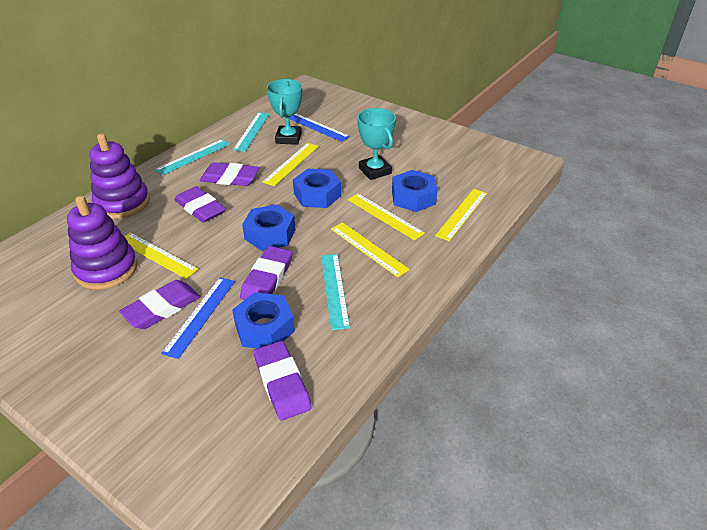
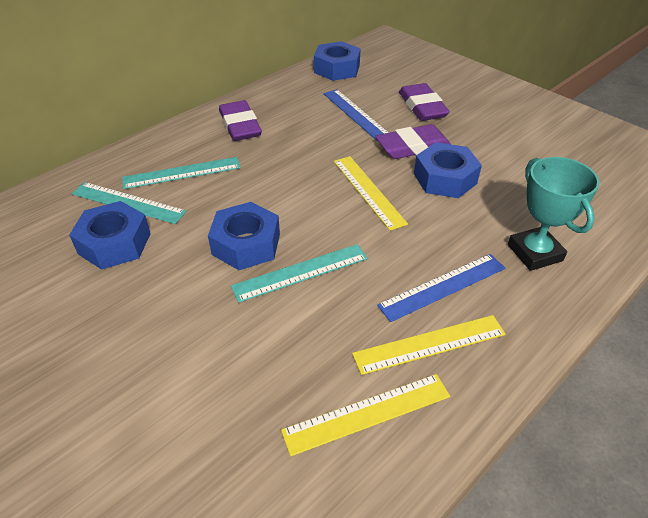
purple eraser: [119,280,201,329] [174,186,226,223] [200,162,259,186] [240,246,292,300] [254,341,312,421] = 5 -> [219,100,262,141] [375,124,451,159] [399,83,450,121] = 3
purple stacking toy: [67,196,138,290] [89,133,150,219] = 2 -> none = 0
turquoise trophy: [267,79,302,145] [357,108,396,180] = 2 -> [508,157,600,271] = 1
yellow ruler: [124,232,198,279] [263,143,319,186] [331,222,410,277] [348,193,425,241] [435,189,487,241] = 5 -> [281,374,450,456] [334,156,408,231] [352,315,506,375] = 3

